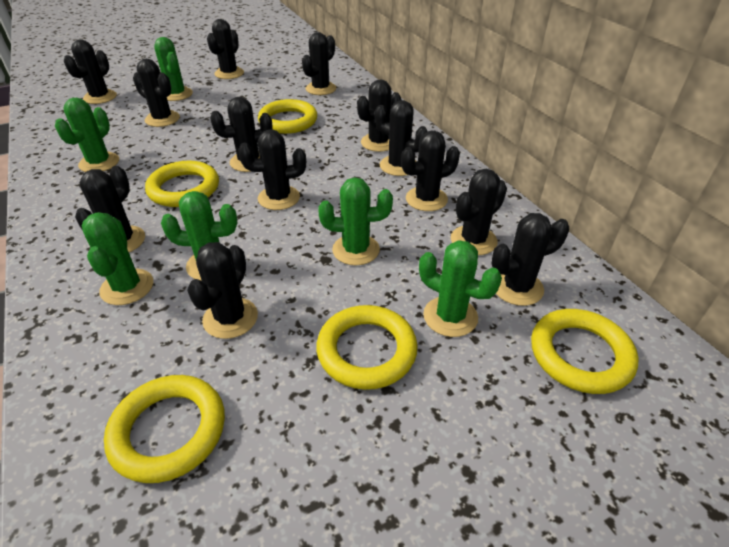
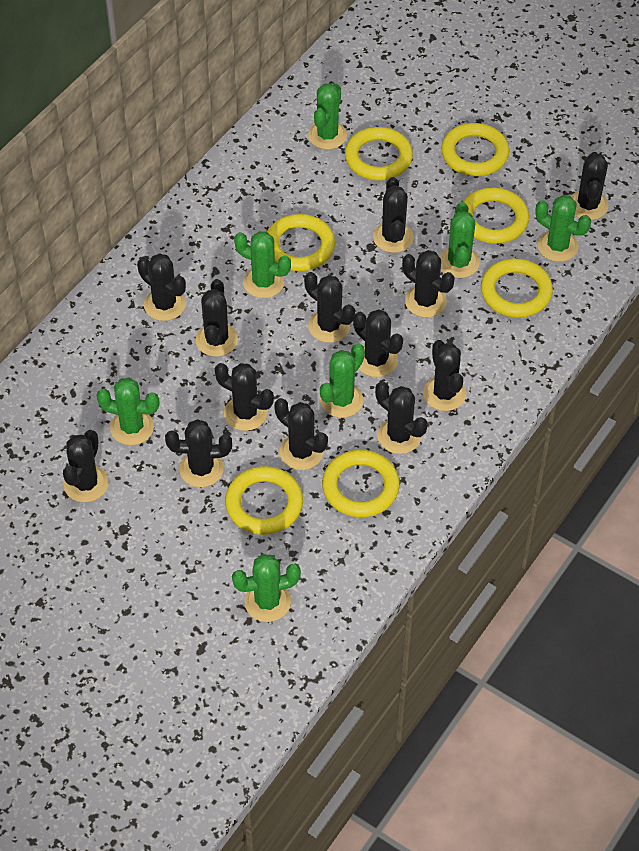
green cactus: [55,98,119,172] [82,212,153,305] [154,37,193,101] [161,191,237,281] [318,178,393,266] [419,240,502,337] = 6 -> [97,378,159,445] [232,554,301,622] [234,231,291,298] [308,83,347,149] [320,343,365,418] [440,202,480,278] [535,195,591,262] = 7
yellow ring: [104,375,225,483] [145,161,219,207] [258,99,317,134] [316,305,418,390] [531,309,638,394] = 5 -> [225,466,303,535] [267,214,335,271] [322,450,400,517] [345,127,413,181] [441,123,509,176] [463,187,529,244] [481,258,553,318] = 7

